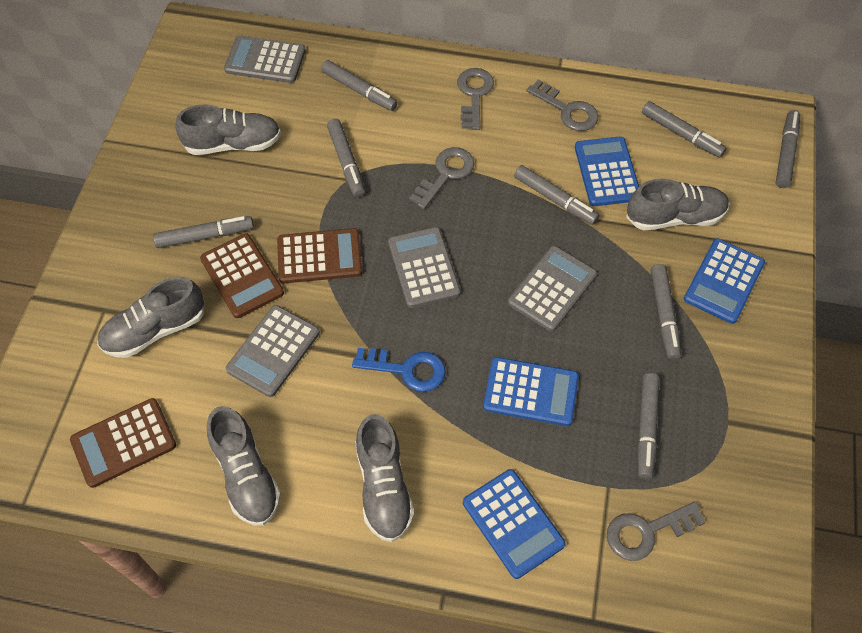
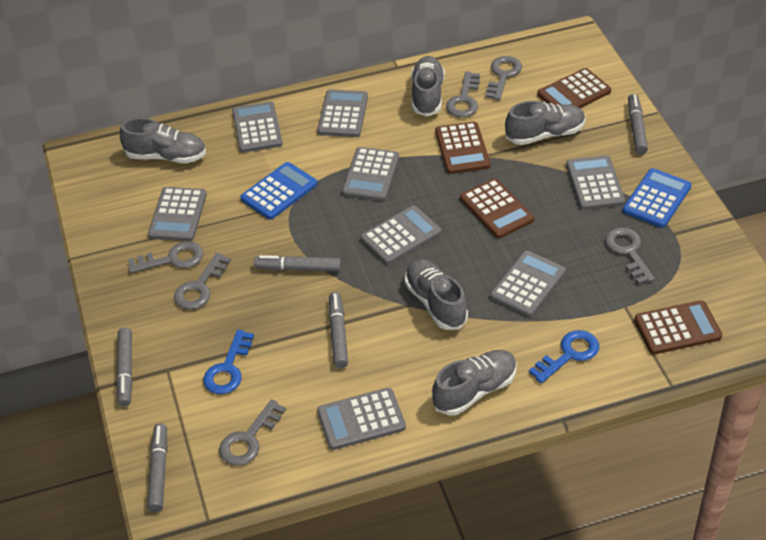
blue calculator: [463,469,566,579] [483,357,579,426] [575,136,639,206] [684,238,765,324] = 4 -> [240,162,317,220] [623,168,692,228] = 2
blue key: [352,348,446,392] = 1 -> [203,330,254,394] [529,330,599,383] = 2
brown calculator: [70,398,176,488] [200,234,284,318] [277,228,362,284] = 3 -> [435,122,490,174] [460,178,534,238] [537,68,611,108] [634,300,722,354] = 4
grey calculator: [224,36,306,83] [226,305,320,397] [388,227,461,308] [508,246,597,331] = 4 -> [148,187,207,241] [232,102,283,153] [317,388,406,450] [318,89,368,137] [342,147,399,201] [361,205,441,264] [490,251,566,317] [566,155,625,210] = 8
grey key: [409,147,474,209] [457,68,494,130] [527,80,598,131] [607,501,706,561] = 4 -> [128,241,203,273] [174,253,231,309] [219,399,286,465] [446,72,480,117] [485,56,522,100] [605,227,655,284] = 6
grey marker: [153,216,254,248] [321,60,398,111] [327,119,365,197] [514,165,599,225] [637,373,660,479] [642,101,726,158] [651,264,682,360] [776,110,800,188] = 8 -> [116,328,133,406] [147,423,167,512] [254,255,341,272] [329,292,348,368] [628,94,648,154] = 5

